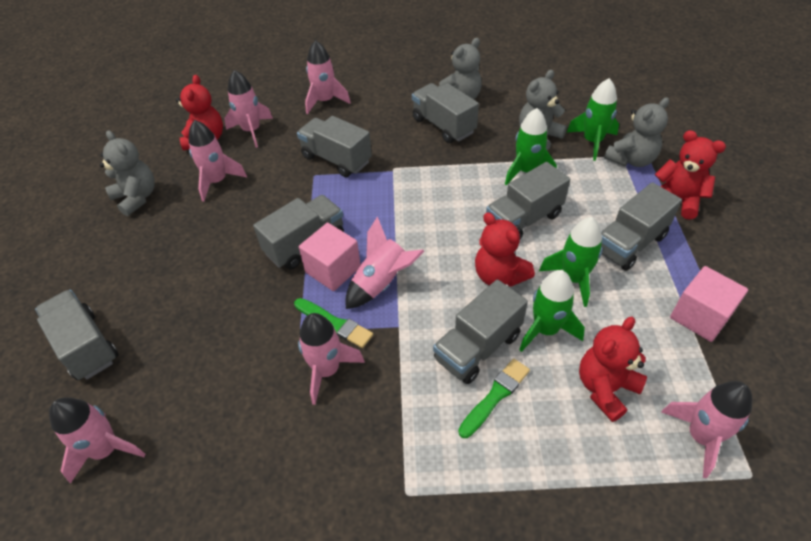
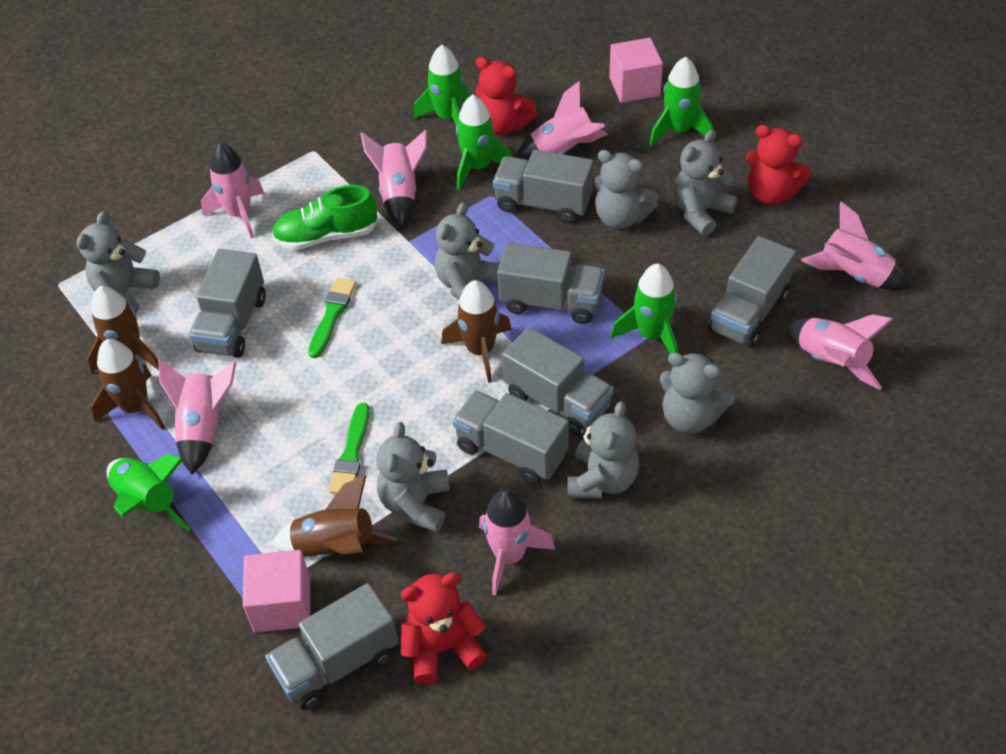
brown rocket: none = 0 -> [87,286,159,374] [91,339,165,430] [272,475,397,558] [441,280,511,383] = 4
green rocket: [505,108,557,186] [519,270,585,352] [539,217,603,307] [567,78,619,161] = 4 -> [107,454,191,531] [413,45,469,125] [456,95,512,191] [611,263,678,354] [650,57,713,146] = 5
green shoe: none = 0 -> [272,185,378,250] = 1
grey teddy bear: [100,130,155,216] [439,38,482,99] [519,70,567,150] [604,97,669,167] = 4 -> [76,211,160,313] [376,422,450,532] [435,202,500,300] [567,401,639,499] [594,150,658,229] [660,352,735,434] [673,129,738,236] = 7
red teddy bear: [176,75,223,150] [475,212,535,287] [579,317,647,422] [655,130,726,220] = 4 -> [401,573,487,685] [475,57,537,135] [746,125,812,205] = 3

